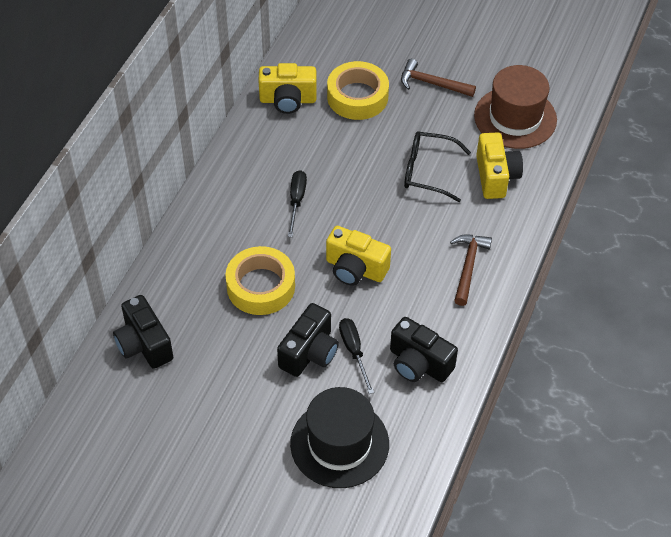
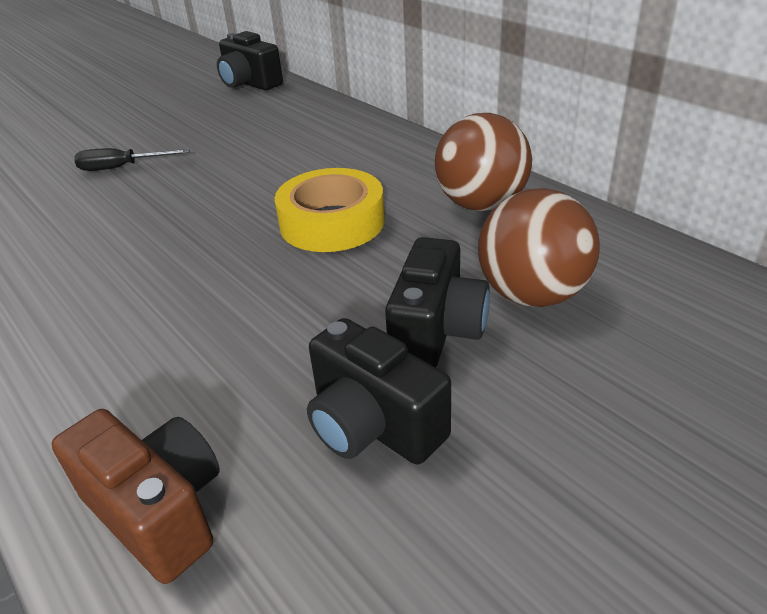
black glasses: [404,131,471,202] = 1 -> none = 0
black hat: [290,387,389,488] = 1 -> none = 0
black screwdriver: [288,170,307,237] [339,318,374,394] = 2 -> [74,148,190,171] = 1
brown ball: none = 0 -> [435,113,532,211] [478,188,600,307] = 2
brown camera: none = 0 -> [51,409,220,584] = 1
brown hammer: [401,59,476,97] [450,235,492,306] = 2 -> none = 0
brown hat: [474,65,557,149] = 1 -> none = 0
yellow camera: [258,63,317,114] [326,226,391,286] [476,132,523,199] = 3 -> none = 0
yellow tape: [226,246,295,315] [327,61,389,120] = 2 -> [274,168,385,252] = 1

